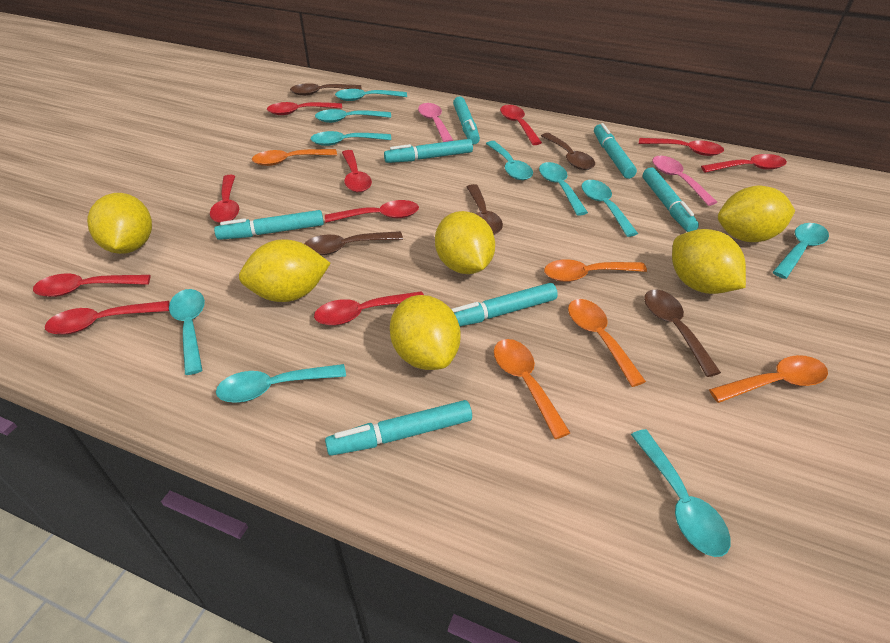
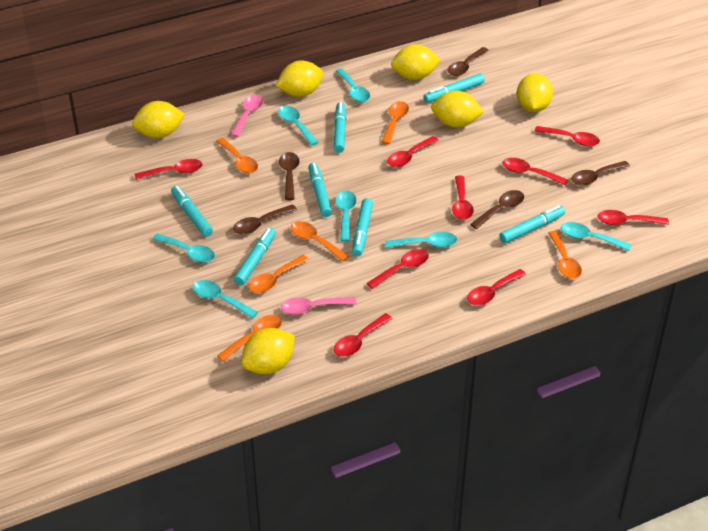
orange spoon: [252,149,337,166] [494,339,570,439] [544,259,647,282] [568,299,646,387] [709,355,828,403] = 5 -> [216,138,258,173] [217,315,282,362] [249,255,309,293] [291,221,349,262] [382,101,409,144] [548,231,582,279] = 6
red spoon: [33,273,150,297] [45,301,169,335] [210,175,239,223] [267,102,342,115] [314,291,424,326] [325,200,419,223] [342,150,372,192] [500,105,542,145] [639,138,724,156] [701,154,787,173] = 10 -> [135,159,203,180] [334,313,393,357] [367,249,429,289] [387,136,439,167] [452,176,474,220] [467,269,526,306] [502,158,568,185] [535,126,600,146] [597,210,669,225] = 9
turquoise spoon: [169,289,205,375] [216,364,346,403] [311,131,391,146] [315,109,391,123] [335,89,407,101] [486,141,533,180] [539,162,588,216] [581,180,638,237] [631,429,731,557] [773,223,829,279] = 10 -> [153,233,215,263] [193,280,258,319] [278,106,319,146] [335,191,357,242] [336,69,370,102] [385,232,457,248] [561,222,632,251] = 7

